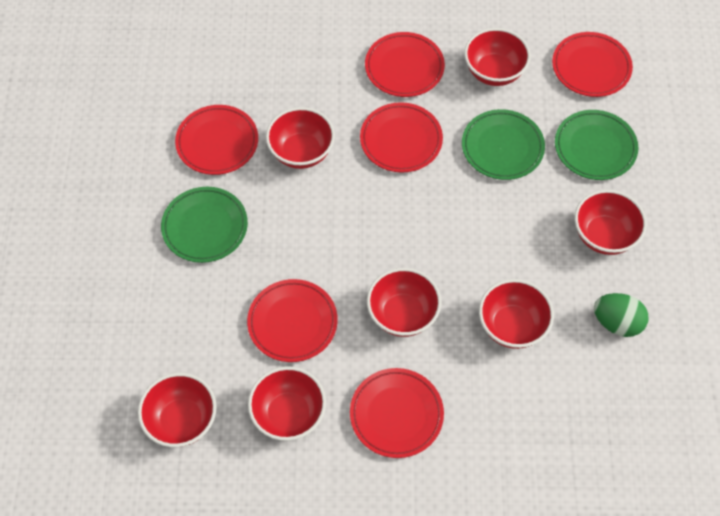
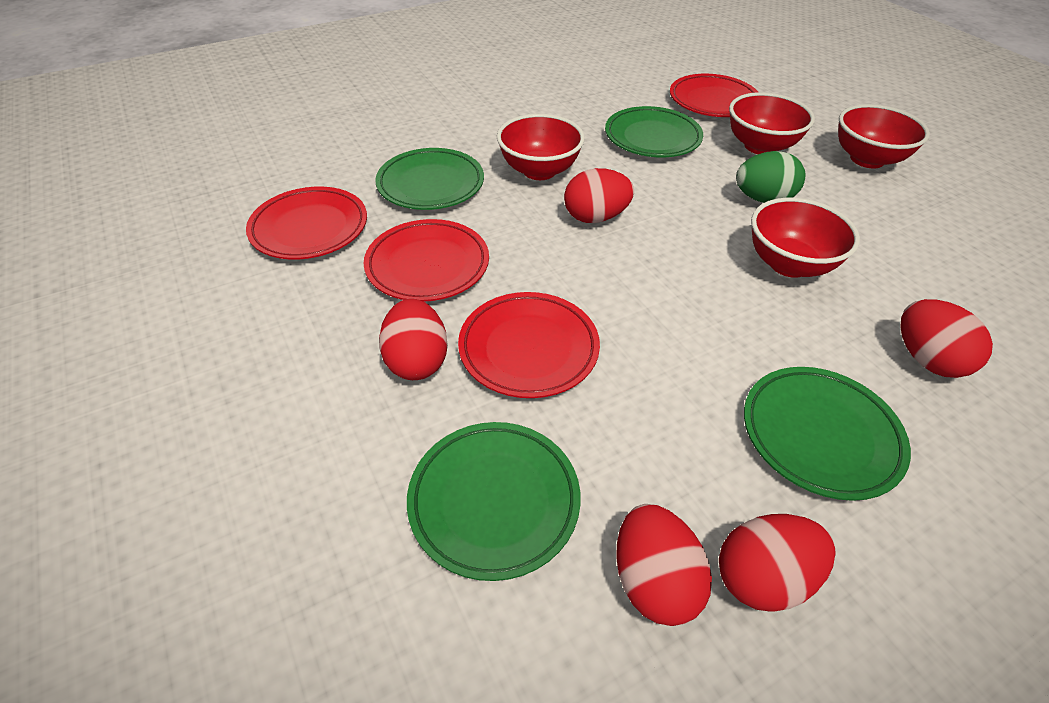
green plate: [161,187,248,263] [462,109,545,180] [555,110,639,180] = 3 -> [375,148,484,210] [407,422,581,581] [605,106,703,157] [744,367,911,501] = 4
red bowl: [138,373,216,447] [248,366,326,441] [266,107,335,169] [367,268,441,337] [464,28,531,86] [479,279,554,349] [575,190,647,255] = 7 -> [497,114,585,180] [729,92,815,154] [751,198,860,278] [838,104,930,169] = 4
red egg: none = 0 -> [379,298,448,380] [564,168,634,223] [616,504,712,626] [719,514,836,612] [900,299,993,378] = 5
red plate: [175,105,258,175] [247,279,338,362] [350,368,444,458] [360,102,443,173] [365,32,445,97] [552,32,633,97] = 6 -> [246,187,367,259] [363,219,489,302] [458,292,600,398] [670,74,758,117] = 4

